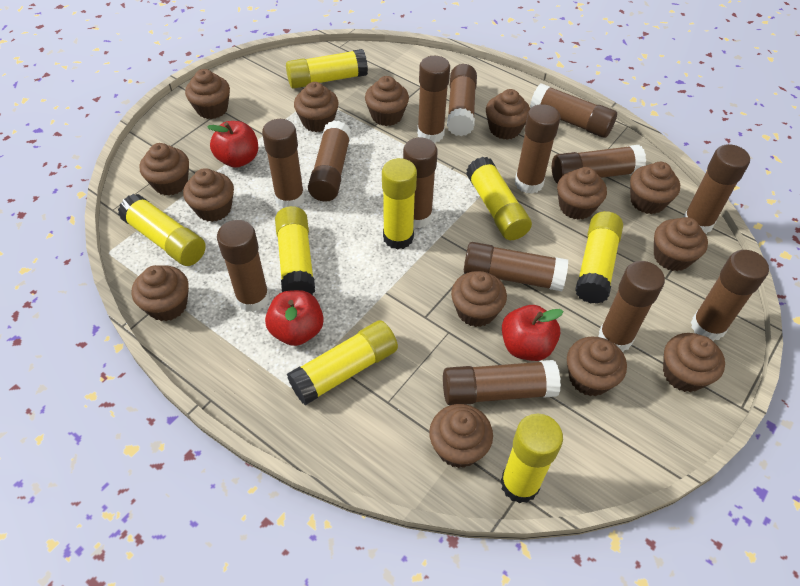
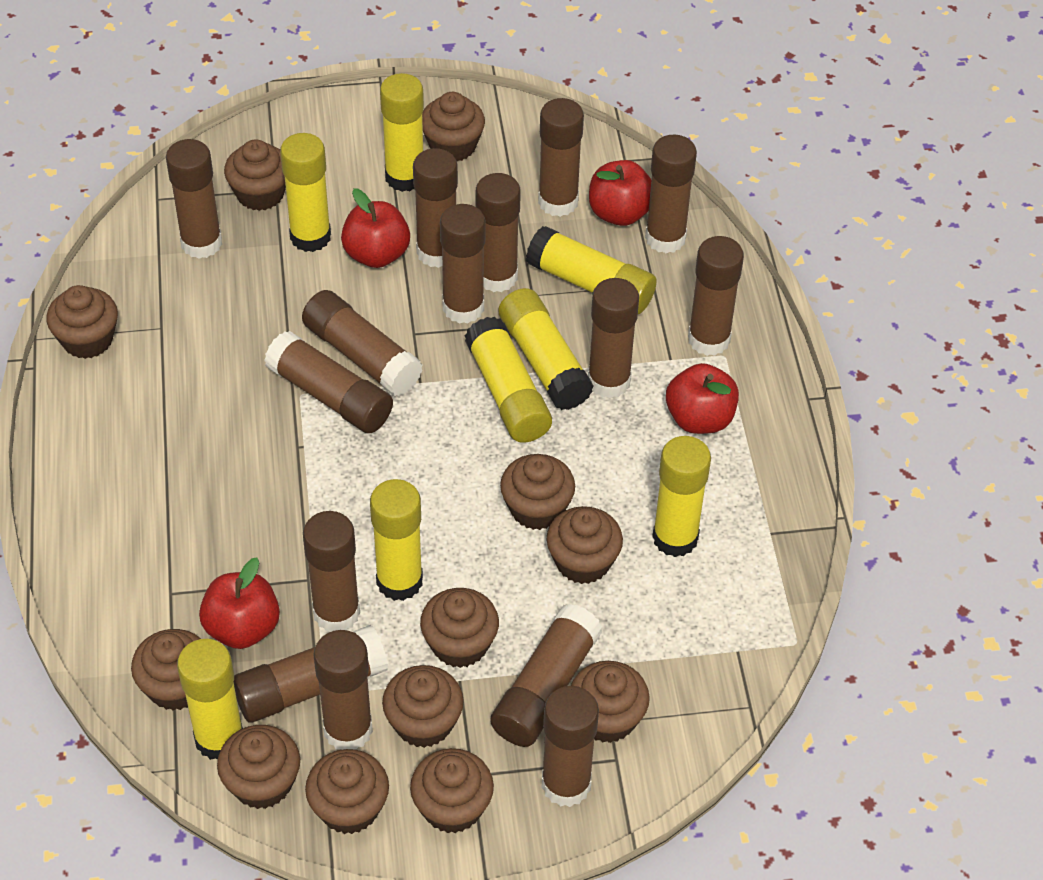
brown cupcake: [132,265,189,321] [140,143,189,195] [183,168,234,222] [185,69,230,119] [294,82,339,132] [365,76,409,126] [429,404,493,468] [451,271,507,327] [486,89,530,140] [557,167,607,220] [567,337,627,396] [630,162,680,214] [654,217,708,271] [663,333,725,392] = 14 -> [46,285,118,359] [131,629,201,711] [217,725,300,809] [224,140,286,211] [305,749,389,834] [382,665,464,748] [410,748,494,833] [420,588,499,668] [422,92,485,161] [500,454,575,530] [547,506,623,584] [571,661,650,743] = 12
brown glue stick: [217,220,270,312] [262,119,305,208] [308,120,351,202] [403,138,438,228] [417,56,450,143] [443,360,561,405] [447,64,477,136] [464,242,568,291] [515,104,560,194] [530,83,617,138] [552,145,646,184] [598,261,665,352] [684,144,750,234] [691,250,769,341] = 14 -> [166,139,222,259] [234,625,388,723] [264,331,393,433] [302,290,423,396] [303,511,360,631] [313,630,373,750] [413,148,458,268] [440,204,486,324] [476,173,521,292] [490,604,602,747] [538,98,584,217] [542,686,599,807] [588,278,639,398] [645,135,697,253] [688,236,744,356] = 15
red apple: [207,121,258,168] [265,290,324,346] [502,305,563,361] = 3 -> [199,558,280,649] [341,188,410,268] [589,160,651,226] [666,363,739,434] = 4

